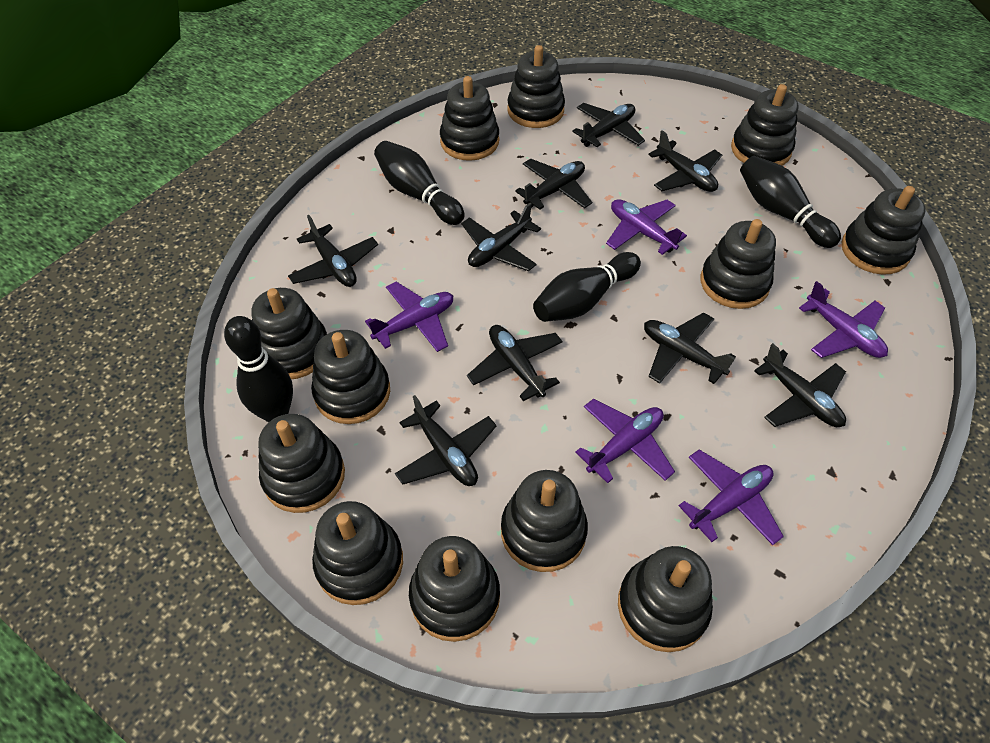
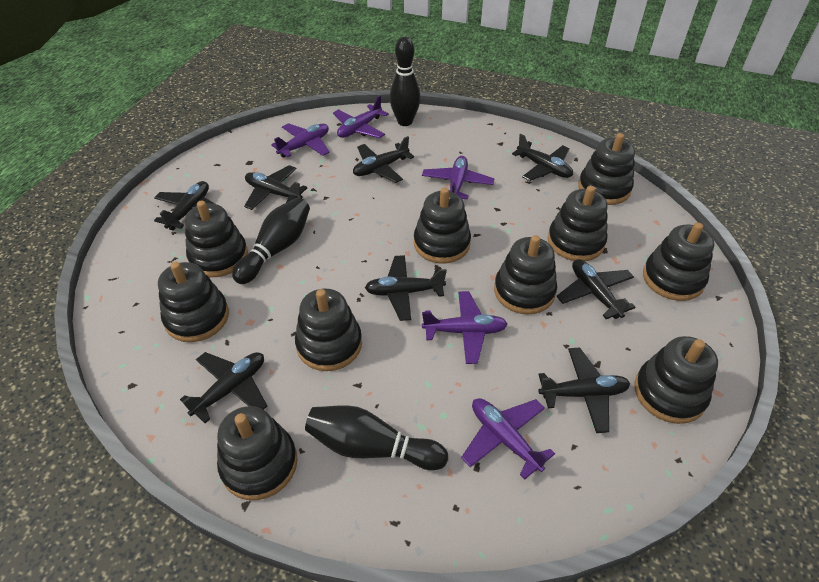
black bowling pin: [224,316,293,422] [374,141,465,225] [533,252,641,322] [740,156,841,248] = 4 -> [232,198,310,284] [305,405,448,470] [390,37,421,126] = 3
black plane: [288,215,378,287] [395,395,497,486] [461,203,541,271] [467,325,563,401] [515,159,592,210] [572,103,645,147] [644,312,736,384] [648,130,722,192] [754,343,846,427] = 9 -> [154,181,215,230] [180,352,267,423] [244,165,307,210] [353,136,414,183] [365,255,447,321] [512,134,573,181] [538,347,630,433] [556,259,636,319] = 8
black stacking toy: [252,288,327,379] [258,414,345,513] [311,330,390,424] [312,501,403,605] [409,536,500,642] [440,76,499,161] [501,470,588,572] [507,45,565,128] [618,546,713,652] [700,219,776,309] [731,84,798,166] [842,186,926,275] = 12 -> [158,262,229,342] [185,201,248,277] [217,406,298,500] [295,288,362,371] [414,187,471,264] [494,235,557,314] [548,186,608,261] [578,133,635,205] [634,336,718,424] [643,222,714,301] = 10

